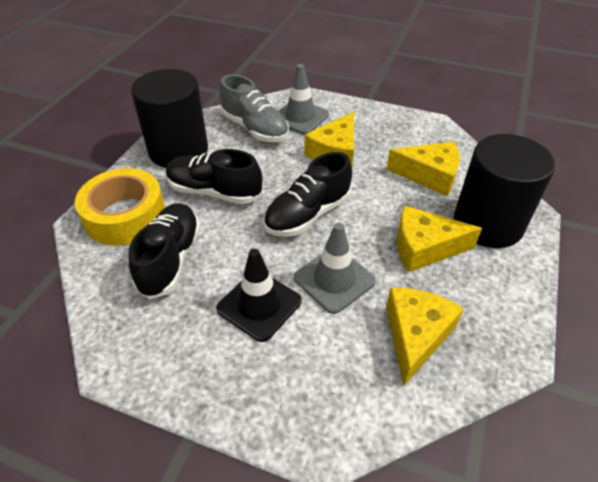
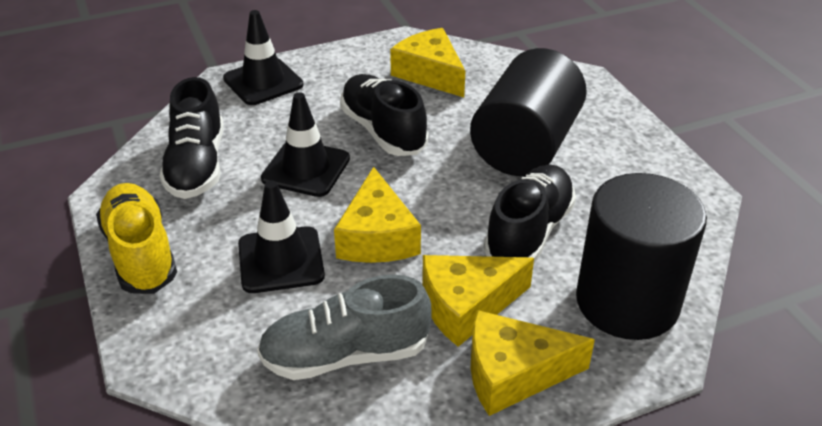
black traffic cone: [216,249,302,342] = 1 -> [223,10,304,105] [238,180,325,293] [261,92,350,197] = 3
grey traffic cone: [279,64,329,135] [294,223,376,314] = 2 -> none = 0
yellow shoe: none = 0 -> [96,183,177,294] = 1
yellow tape: [75,168,165,245] = 1 -> none = 0

